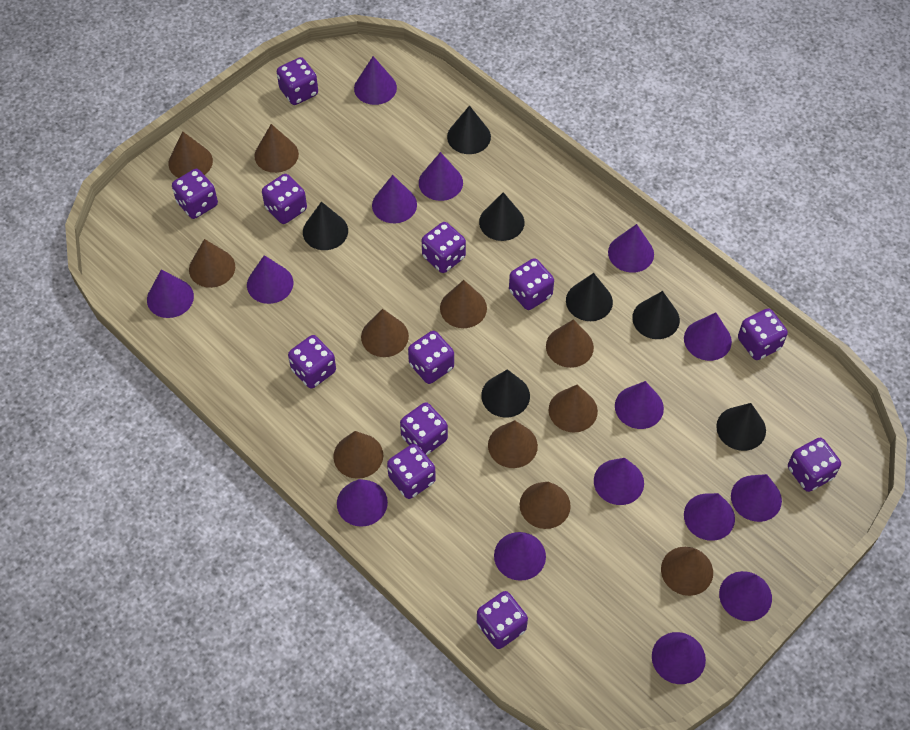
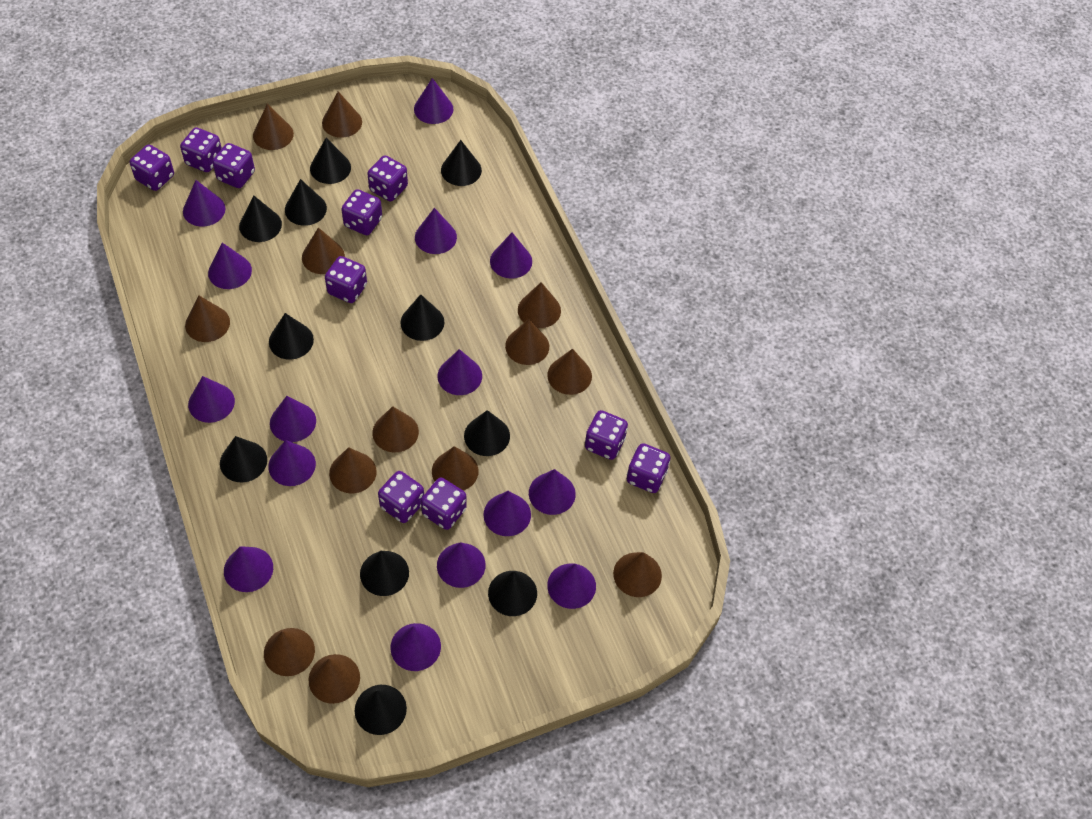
black cone: [303,202,348,250] [447,105,491,154] [479,192,525,241] [481,369,530,417] [566,273,613,321] [632,291,680,339] [716,403,766,451] = 7 -> [220,436,267,482] [239,196,282,242] [269,313,314,360] [285,179,327,226] [310,138,351,184] [355,685,407,735] [360,551,409,596] [401,294,445,341] [441,140,482,186] [464,410,510,456] [488,571,537,616] = 11
brown cone: [168,131,213,178] [189,239,235,288] [254,124,299,173] [333,431,383,479] [361,309,409,357] [440,280,487,328] [488,420,538,468] [520,482,571,529] [546,319,594,368] [549,385,598,433] [661,547,713,596] = 11 -> [185,296,230,342] [253,104,294,150] [264,628,315,676] [302,227,345,274] [308,654,360,704] [322,91,362,138] [329,447,377,493] [372,406,419,452] [432,446,479,491] [505,319,549,365] [518,282,561,328] [547,349,592,395] [613,552,662,597] = 13
purple dice: [172,169,218,219] [262,174,307,224] [276,57,318,105] [288,335,336,388] [387,444,436,499] [400,402,448,456] [408,331,454,384] [422,222,466,273] [477,591,528,649] [509,258,554,310] [738,308,788,360] [788,438,841,492] = 12 -> [130,145,174,191] [180,128,222,172] [212,143,255,188] [325,256,367,303] [341,189,382,235] [367,156,408,201] [378,471,424,523] [421,478,467,530] [585,410,628,460] [627,443,670,493] = 10

